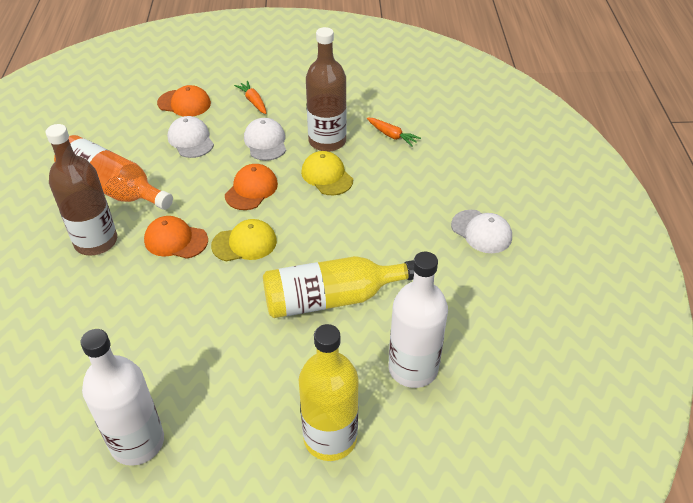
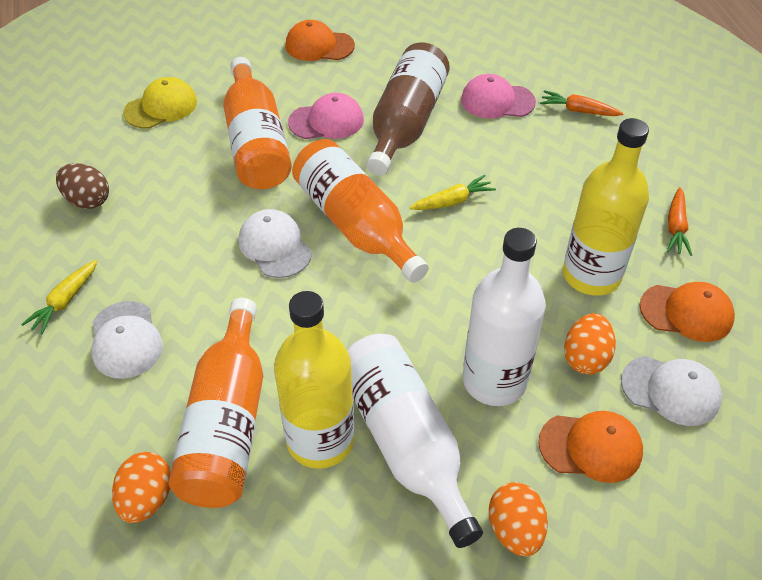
brown bottle: [46,124,117,255] [306,27,347,152] = 2 -> [366,42,450,176] = 1
brown egg: none = 0 -> [56,163,109,209] = 1
orange bottle: [54,135,173,210] = 1 -> [168,298,263,508] [223,57,292,189] [292,139,429,283] = 3
orange egg: none = 0 -> [112,452,171,523] [489,482,548,557] [564,313,616,375] = 3
pink cap: none = 0 -> [288,93,364,139] [461,74,536,118] = 2
yellow cap: [211,219,277,261] [301,151,353,195] = 2 -> [123,77,197,129] = 1
yellow carrot: none = 0 -> [21,260,97,335] [409,175,496,210] = 2

